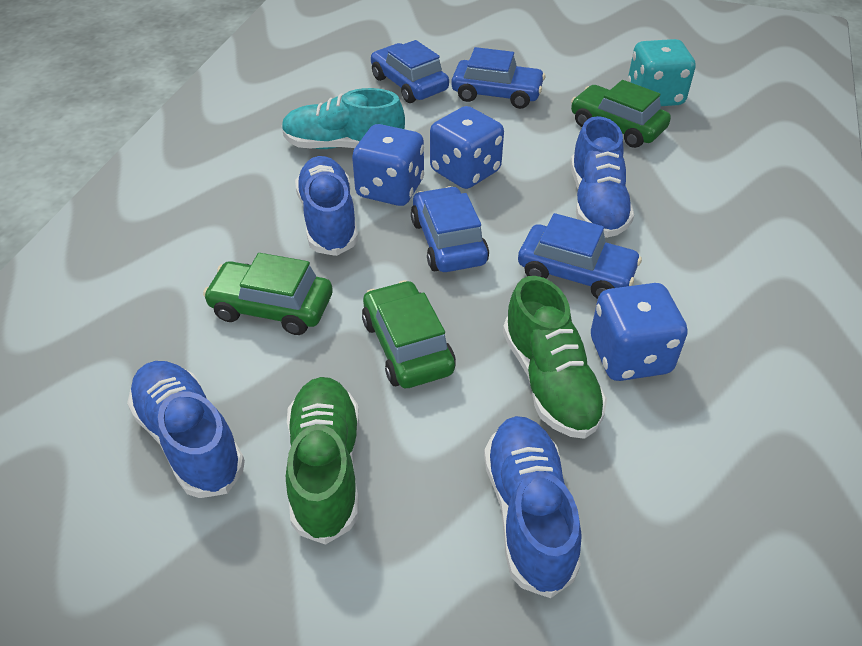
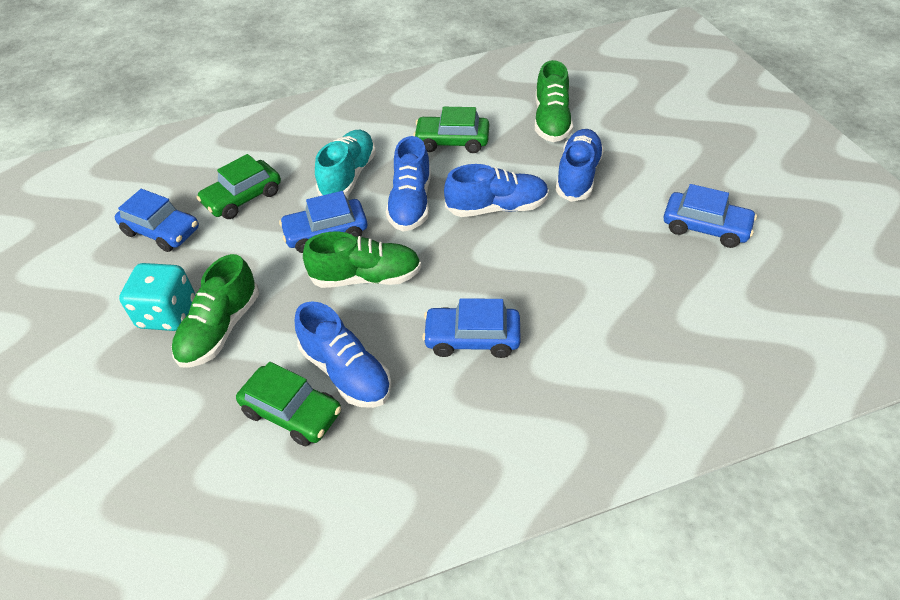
blue dice: [352,124,424,206] [430,106,504,189] [591,283,687,381] = 3 -> none = 0
green shoe: [286,377,359,545] [503,276,607,439] = 2 -> [171,254,259,368] [303,232,421,288] [535,60,573,142] = 3

